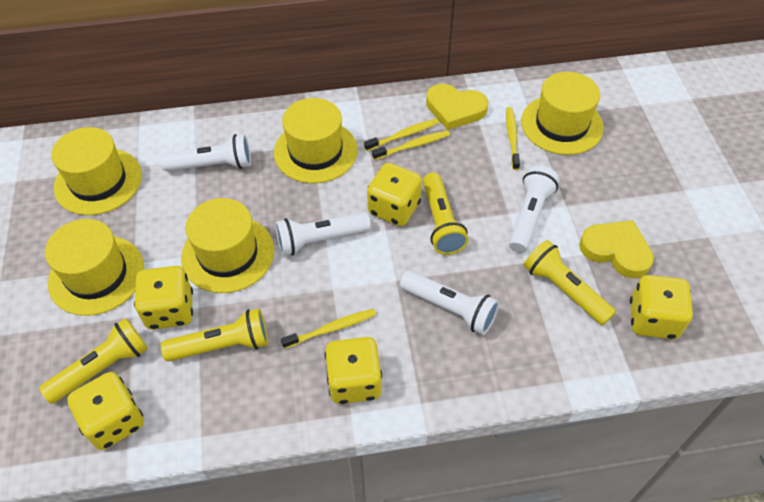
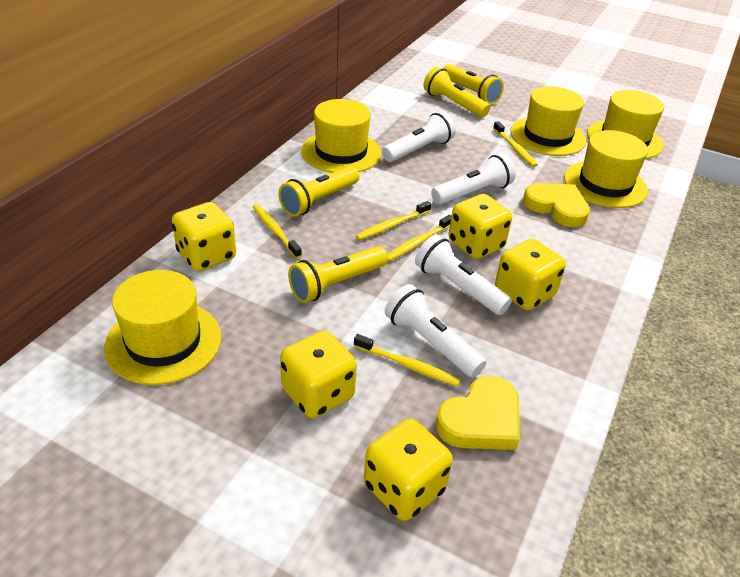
yellow toothbrush: [281,309,376,349] [364,118,439,151] [372,130,450,160] [506,107,520,170] = 4 -> [253,204,302,258] [354,334,460,387] [356,201,431,240] [387,215,451,261] [493,121,538,167] = 5

